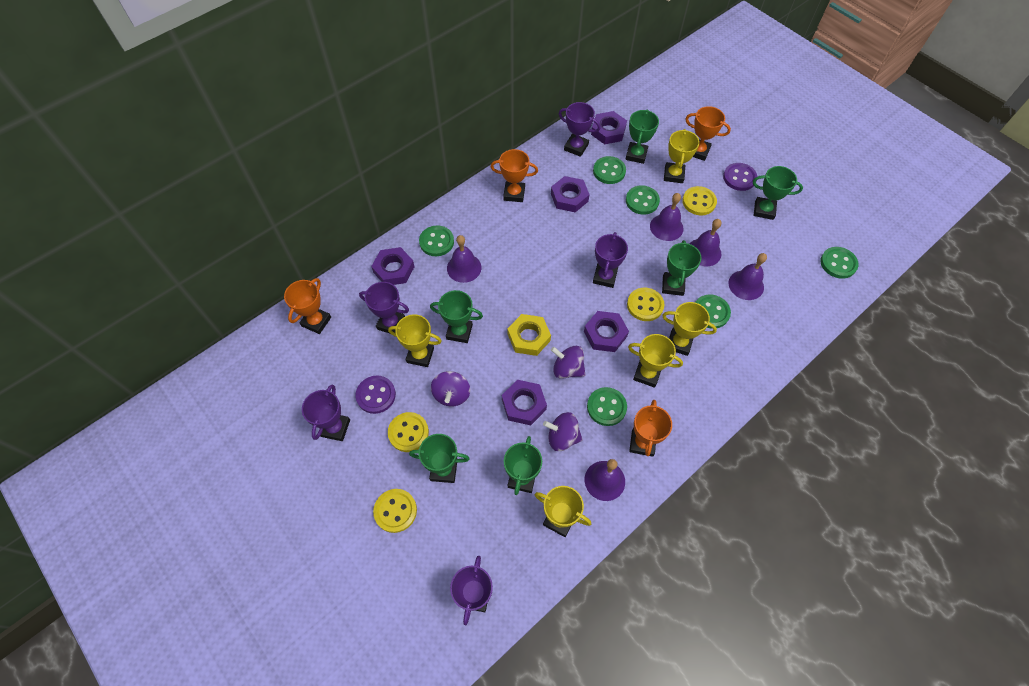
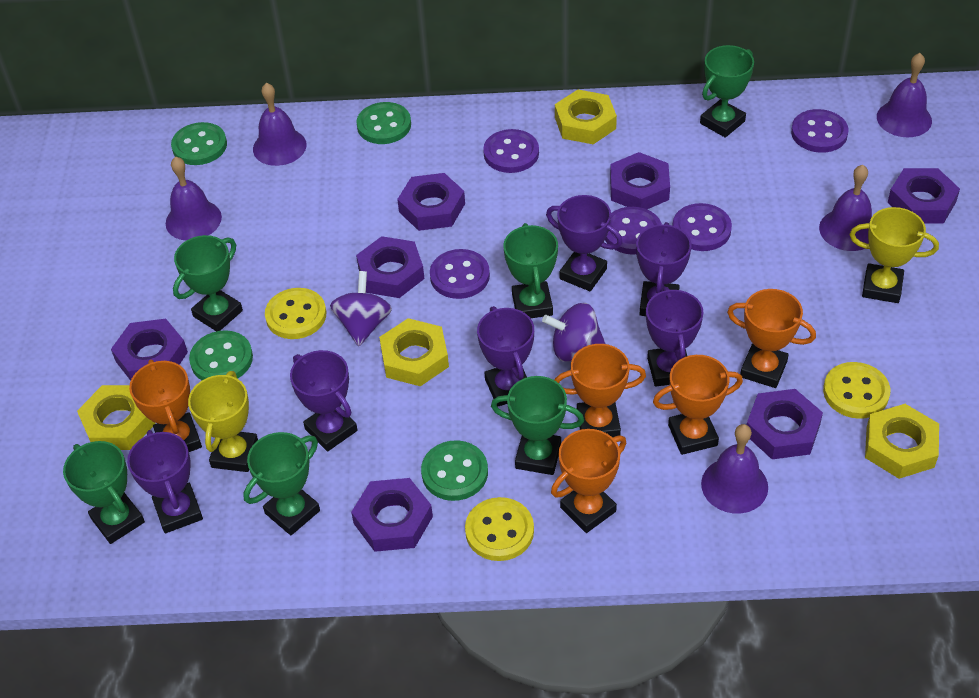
green button: [419,225,454,256] [587,387,627,426] [593,156,626,184] [626,185,660,215] [695,294,731,329] [820,247,859,279] = 6 -> [171,122,227,165] [189,330,253,380] [356,102,411,144] [421,440,488,501] = 4
orange trophy: [284,278,331,334] [491,149,538,202] [629,400,672,457] [685,106,731,161] = 4 -> [129,360,202,452] [551,429,626,533] [554,344,646,437] [653,355,743,455] [727,289,816,388] = 5
purple button: [355,376,396,414] [723,163,757,191] = 2 -> [430,249,490,299] [483,129,539,173] [605,207,662,255] [672,203,732,251] [791,109,849,153] = 5
purple nut: [371,247,415,285] [502,380,547,425] [551,176,590,212] [584,311,629,352] [591,111,627,144] = 5 -> [111,319,188,381] [351,478,433,552] [356,236,424,298] [397,173,465,231] [610,152,670,209] [747,389,823,459] [888,168,960,223] = 7
purple spinning top: [431,371,470,406] [543,412,583,451] [551,346,585,379] = 3 -> [330,271,392,346] [542,303,606,362] = 2
purple trophy: [302,385,350,441] [359,282,409,333] [450,556,493,625] [559,102,600,157] [593,232,628,288] = 5 -> [127,430,203,533] [290,350,357,451] [477,306,534,407] [546,195,623,291] [636,222,692,316] [646,287,704,387] = 6
yellow button: [373,489,417,533] [388,412,429,452] [627,288,664,321] [682,186,717,215] = 4 -> [265,288,326,339] [465,497,534,561] [823,362,890,419] = 3
yellow nut: [508,314,551,356] = 1 -> [77,385,156,450] [379,318,449,386] [555,90,617,144] [865,404,939,479] = 4
yellow trophy: [388,314,442,367] [535,486,591,537] [628,334,683,388] [662,302,717,356] [664,129,700,183] = 5 -> [188,371,258,472] [850,207,939,303] = 2

